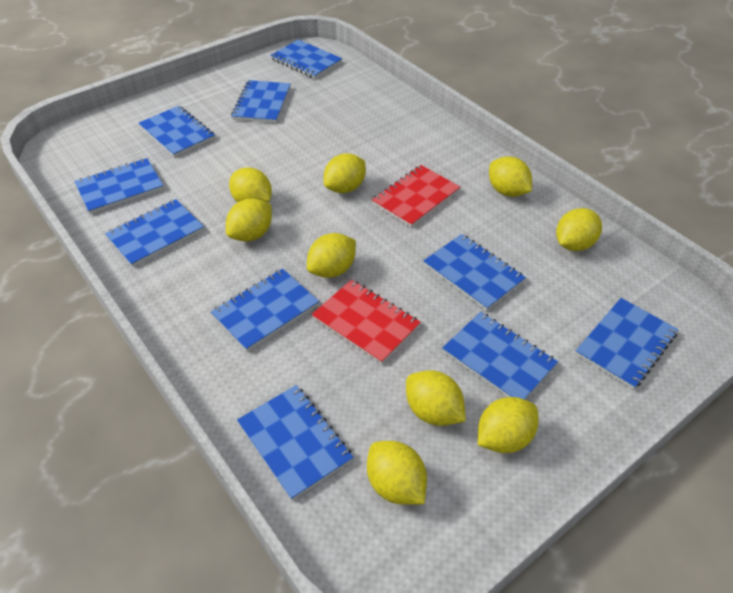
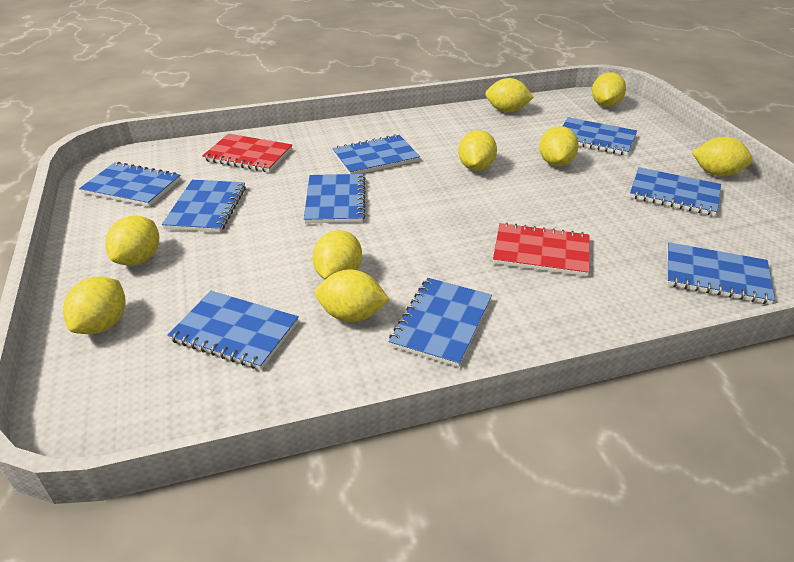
blue notebook: [74,158,164,214] [105,199,204,267] [138,106,215,157] [211,269,319,351] [231,80,291,123] [237,385,354,500] [270,39,342,79] [423,234,526,311] [442,312,558,400] [575,298,678,390] = 10 -> [79,162,181,206] [162,180,246,232] [167,291,299,370] [304,174,366,224] [332,134,420,174] [389,278,492,367] [563,117,637,155] [629,167,721,216] [667,242,775,305] = 9

